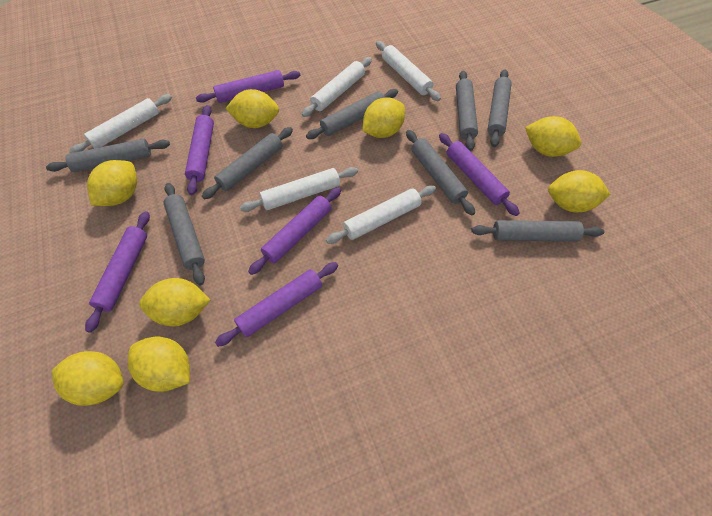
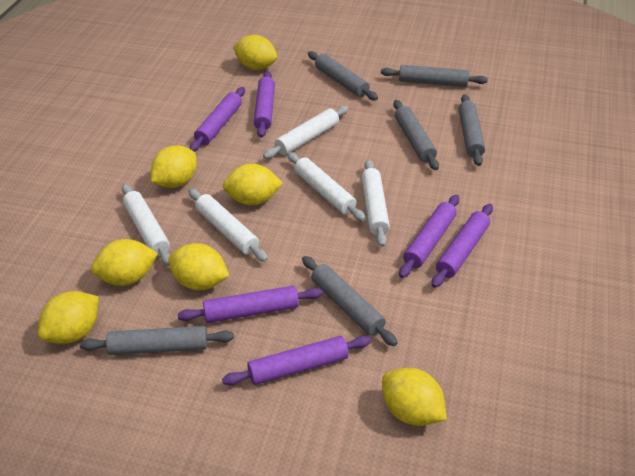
grey rolling pin: [46,138,170,172] [164,183,205,285] [202,127,293,199] [306,89,398,139] [406,130,475,215] [456,71,478,151] [471,220,604,242] [488,69,512,147] = 8 -> [80,326,234,355] [302,256,398,346] [308,51,378,101] [381,65,488,87] [394,100,439,170] [458,94,485,166] = 6
yellow lemon: [52,351,124,406] [87,160,137,206] [128,337,190,392] [139,278,210,326] [225,89,279,128] [363,97,405,138] [525,116,581,157] [548,170,611,213] = 8 -> [38,291,99,344] [91,239,158,286] [151,145,197,188] [168,243,229,290] [222,164,283,205] [233,35,277,70] [382,368,447,426] = 7

